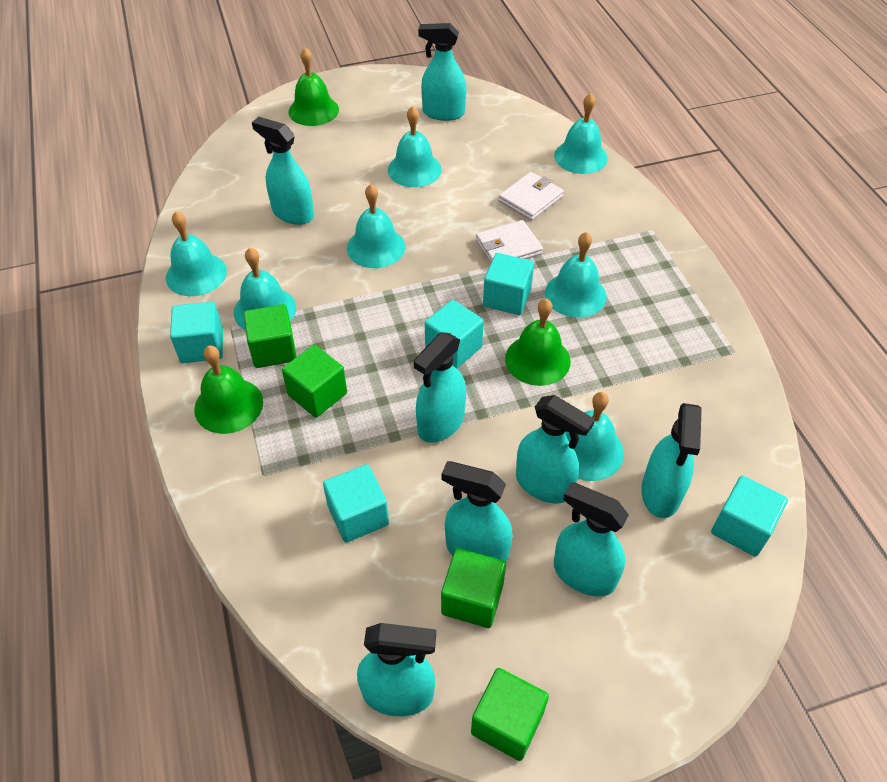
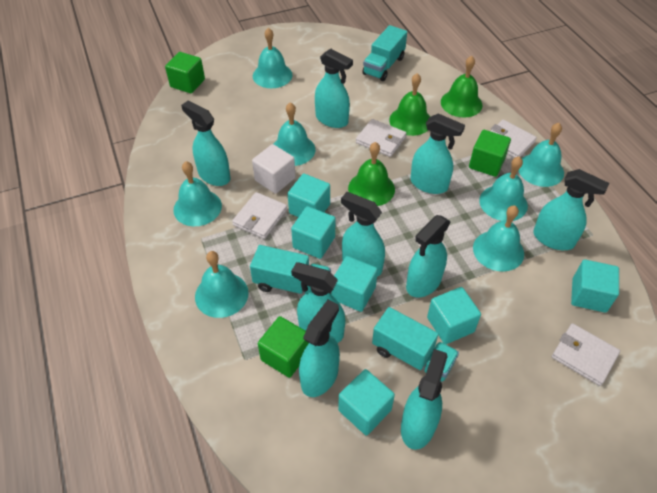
green cube: [244,304,297,368] [282,345,347,417] [441,548,506,628] [471,668,549,761] = 4 -> [165,52,205,93] [258,316,309,378] [469,130,511,177] = 3
turquoise cube: [170,302,223,363] [323,464,389,543] [425,300,484,369] [483,253,534,315] [711,475,788,557] = 5 -> [288,173,330,217] [291,206,335,259] [331,256,378,312] [338,369,395,435] [427,287,481,344] [571,259,619,313] = 6
turquoise spray bottle: [252,117,314,225] [357,623,436,716] [414,332,466,443] [418,23,466,121] [441,461,513,562] [516,395,595,504] [554,482,629,597] [641,403,702,518] = 8 -> [181,101,230,186] [291,262,345,343] [299,300,340,397] [315,49,353,128] [341,192,385,276] [401,349,448,450] [406,215,451,297] [410,114,465,194] [533,169,609,250] = 9
turquoise truck: none = 0 -> [250,245,331,294] [362,25,407,81] [372,307,459,382] = 3
white cube: none = 0 -> [252,144,295,194] = 1
white wallet: [476,220,543,263] [499,172,564,221] = 2 -> [232,192,287,239] [356,119,407,157] [491,120,537,158] [552,323,620,386] = 4

